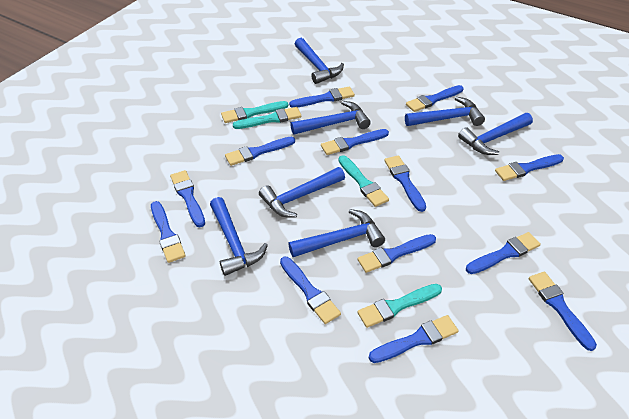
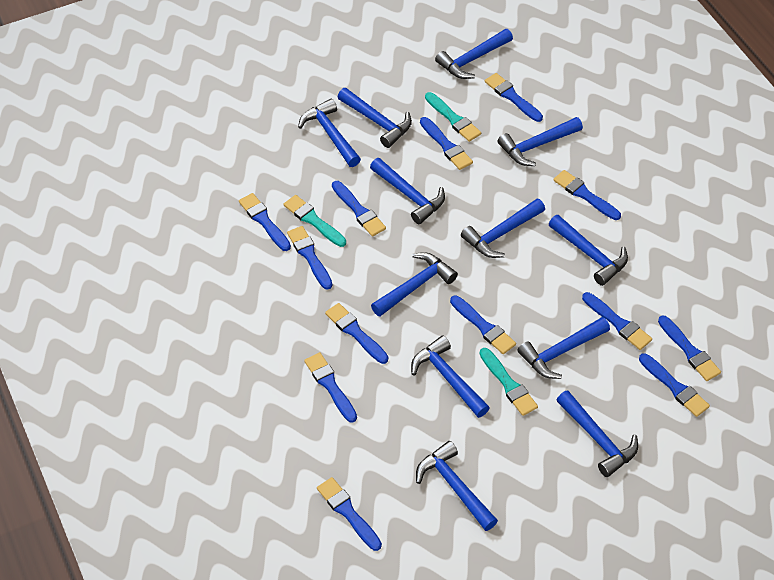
blue hammer: [210,197,268,276] [259,167,345,218] [288,209,385,257] [290,101,371,135] [295,38,344,84] [405,97,485,126] [458,113,533,155] = 7 -> [298,99,361,167] [338,88,412,148] [370,158,445,224] [371,252,458,317] [411,336,490,418] [416,441,498,531] [435,29,513,79] [461,199,545,258] [497,117,583,166] [517,317,610,379] [549,215,628,286] [557,390,638,477] = 12
turquoise brush: [221,101,288,123] [233,107,301,129] [338,155,389,207] [357,284,442,328] = 4 -> [284,195,346,247] [425,92,481,142] [479,348,538,416] = 3

